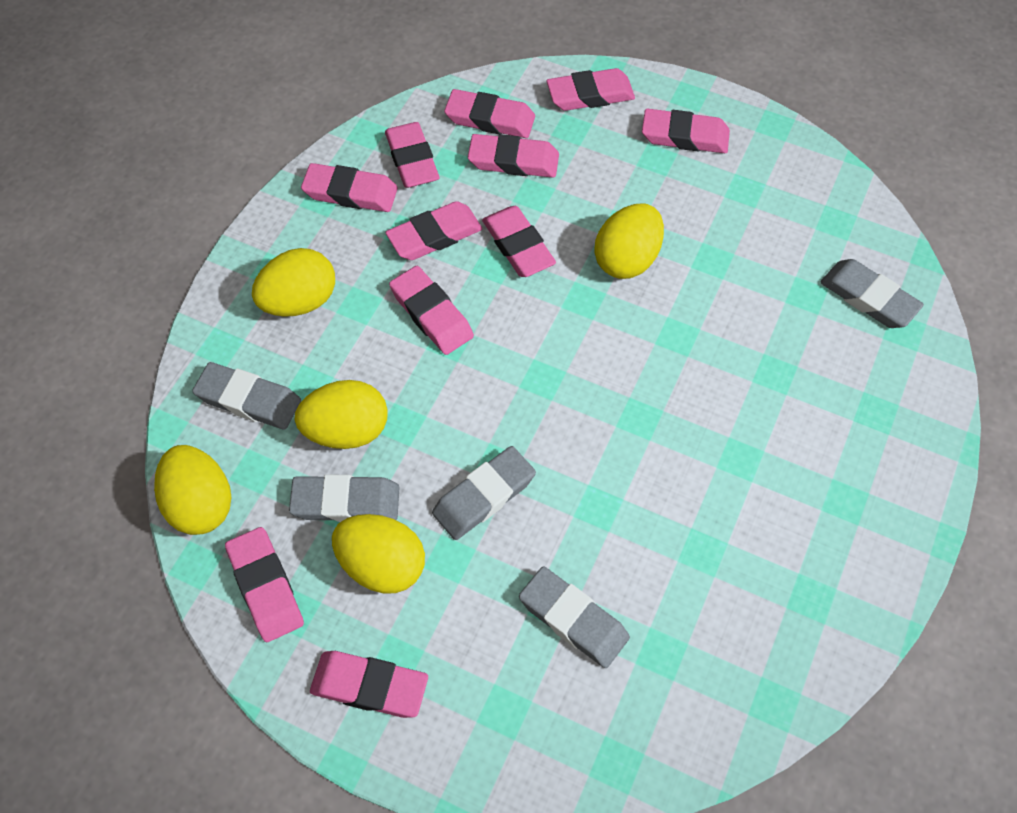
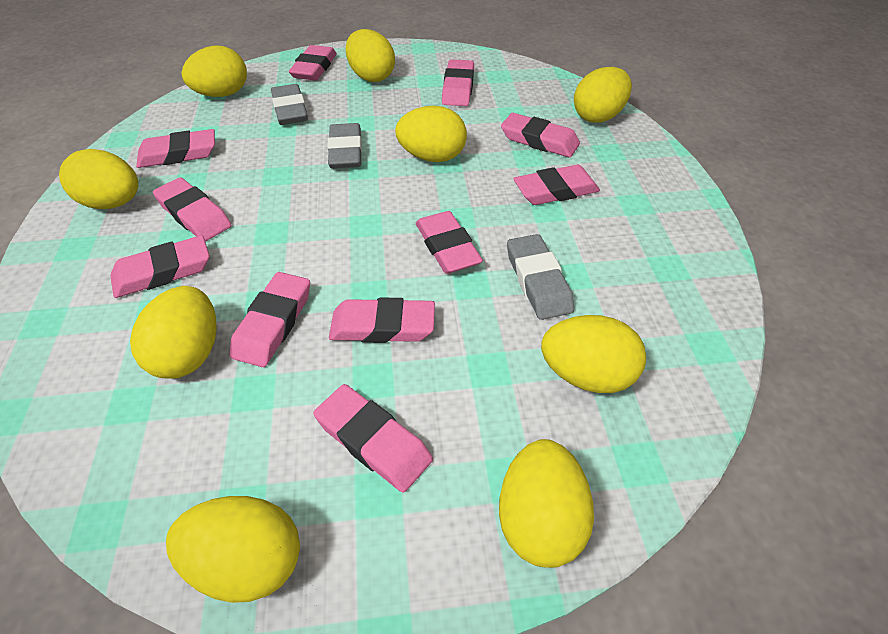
grey eraser: [192,362,301,430] [289,475,400,522] [432,446,536,540] [519,567,630,668] [821,259,924,328] = 5 -> [271,84,308,125] [327,123,362,169] [507,234,574,320] = 3
yellow egg: [154,445,232,535] [252,248,335,317] [295,380,388,449] [332,514,425,593] [594,203,664,279] = 5 -> [59,149,138,209] [130,286,217,379] [166,496,300,603] [182,45,247,97] [346,29,395,82] [395,106,467,162] [499,439,594,568] [541,315,646,393] [574,67,632,123] = 9

